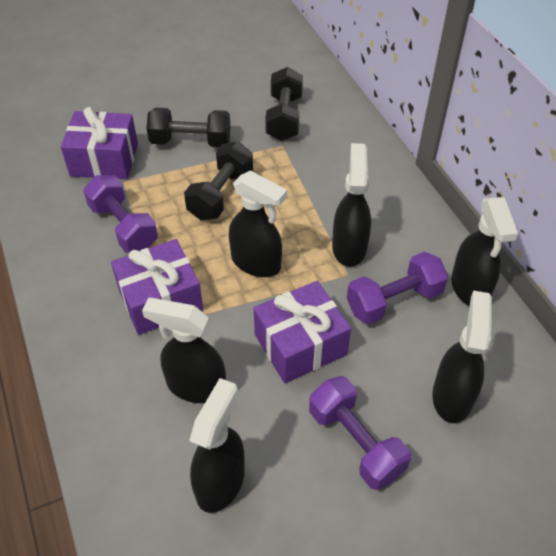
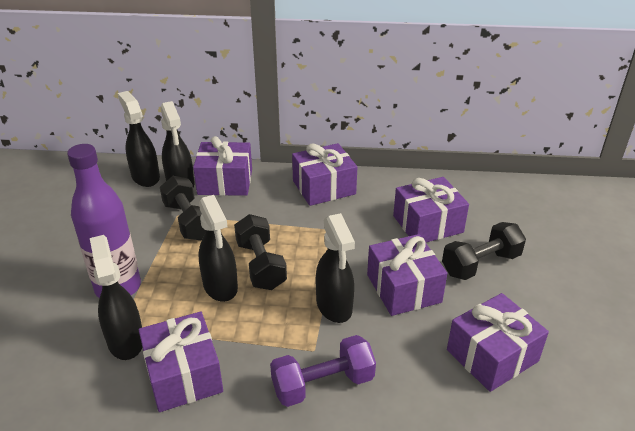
black spray bottle: [142,298,226,403] [189,378,245,513] [229,171,287,277] [332,143,371,267] [433,290,492,423] [451,197,518,306] = 6 -> [90,235,143,360] [118,91,160,187] [161,101,195,187] [198,195,238,302] [316,213,355,323] = 5
purple bottle: none = 0 -> [67,144,141,298] = 1
purple dumbbell: [83,175,158,253] [309,376,411,490] [347,252,448,325] = 3 -> [270,335,376,407] = 1
purple gift: [61,107,138,179] [111,239,203,335] [254,281,351,383] = 3 -> [139,311,223,412] [193,136,252,196] [292,143,357,206] [367,234,447,316] [393,177,469,242] [447,293,549,392] = 6

